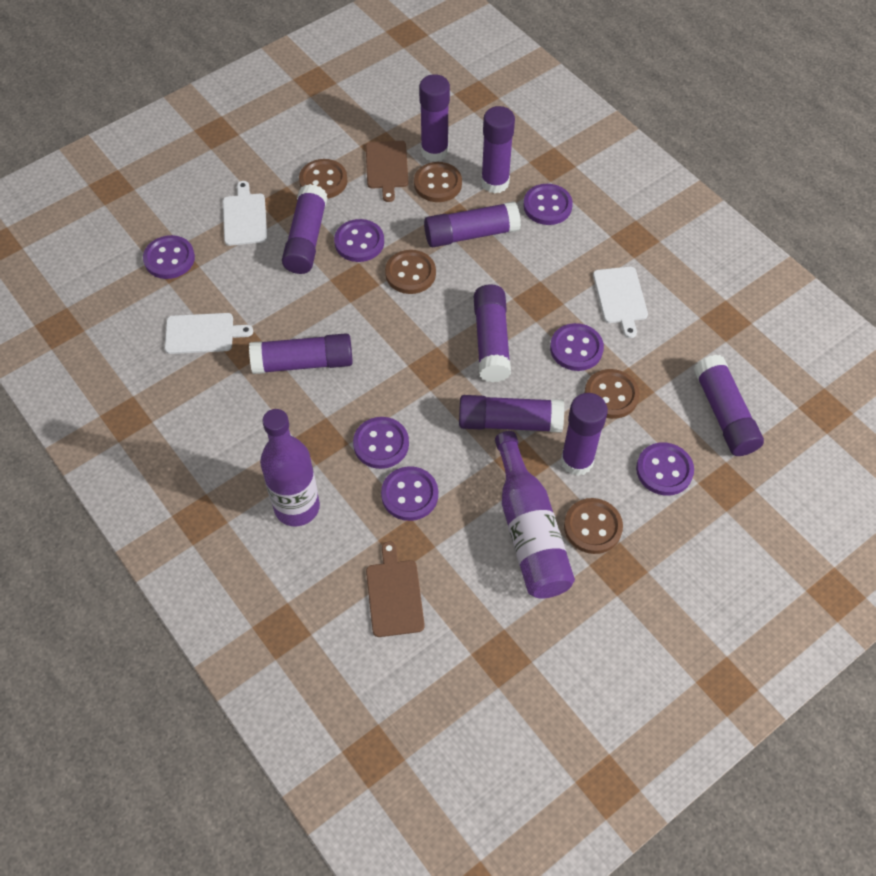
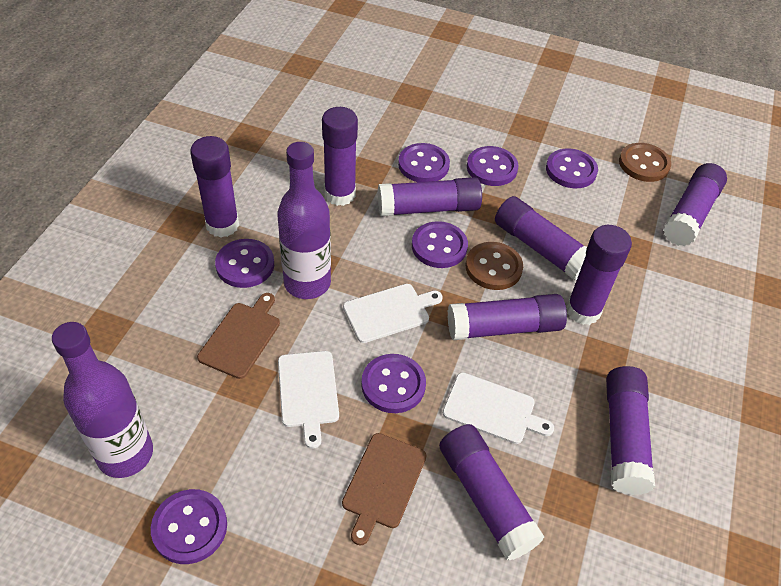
brown button: [299,159,348,199] [385,250,436,294] [414,162,462,202] [564,498,623,554] [584,369,640,419] = 5 -> [466,242,523,290] [619,143,671,182] = 2

